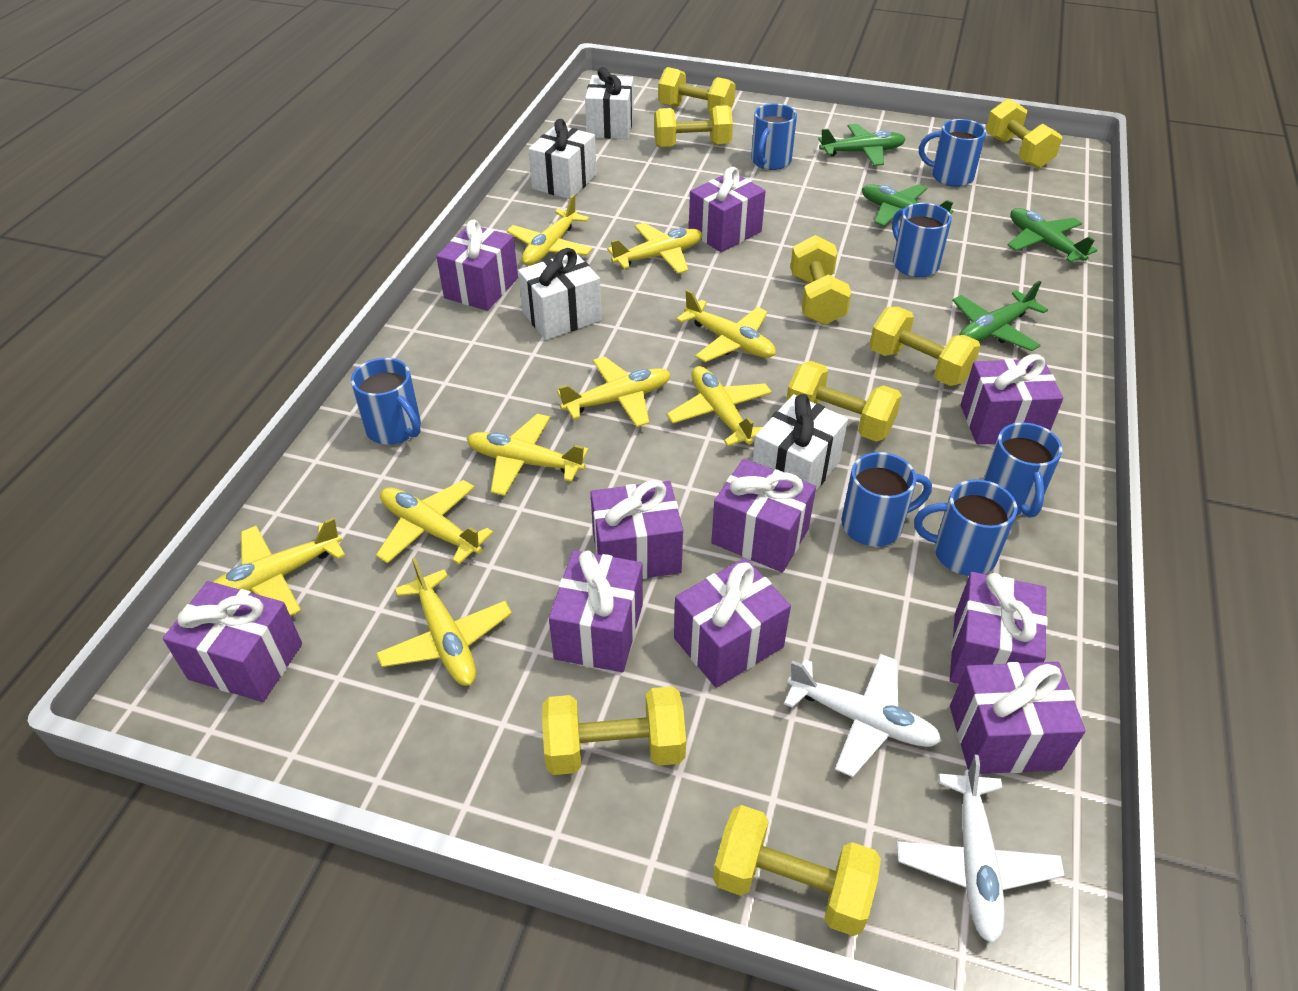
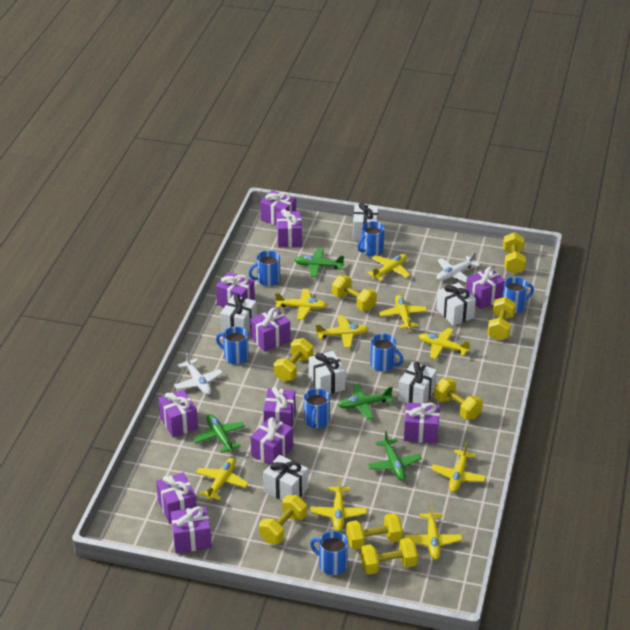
purple gift: [163,581,302,702] [436,219,518,311] [549,550,643,672] [590,480,683,579] [674,558,791,688] [689,167,766,252] [711,459,816,573] [950,572,1047,684] [950,662,1086,774] [961,354,1063,444] = 10 -> [156,472,197,524] [158,389,198,437] [170,506,212,553] [216,272,255,307] [250,308,290,352] [251,417,293,465] [260,190,296,226] [263,387,295,427] [277,209,302,247] [404,402,440,444] [466,267,505,309] = 11
white gift: [518,248,602,340] [528,119,597,199] [585,67,634,139] [752,394,848,490] = 4 -> [220,294,257,333] [263,455,308,500] [309,351,346,394] [353,203,378,240] [398,362,437,404] [437,282,476,326] = 6

